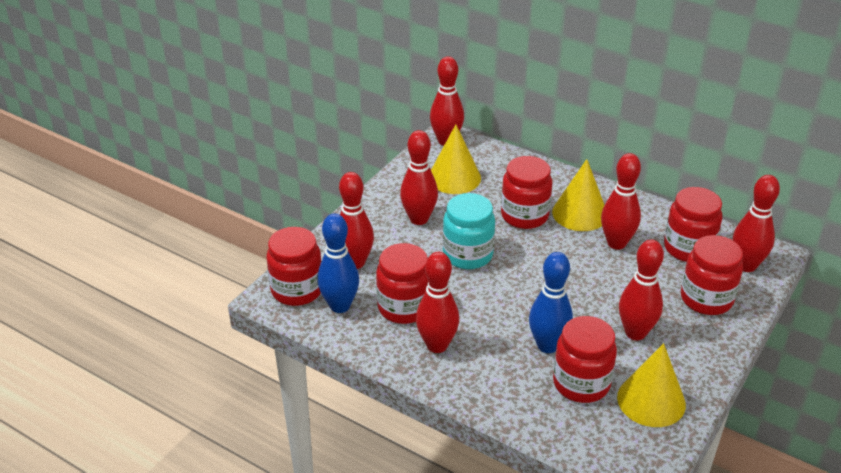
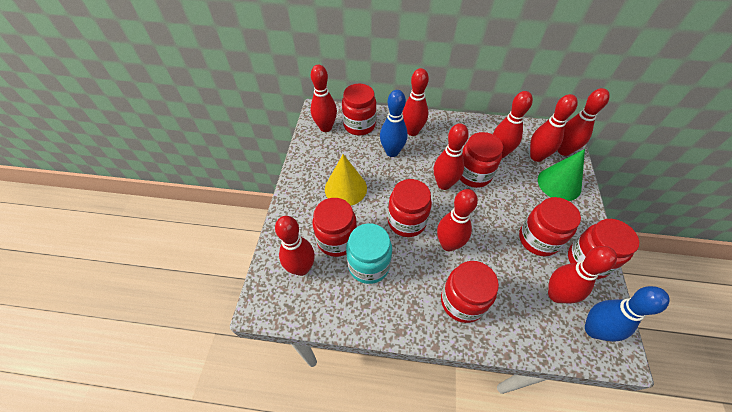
green cone: none = 0 -> [538,149,585,201] = 1
red bowling pin: [339,172,374,269] [400,130,438,225] [416,252,459,353] [430,56,464,146] [601,153,641,250] [619,239,664,340] [733,175,780,272] = 7 -> [275,216,315,276] [310,65,337,132] [402,68,429,136] [434,123,469,190] [437,189,478,251] [493,91,533,158] [530,94,578,162] [548,246,617,303] [557,88,610,156] = 9
red jar: [266,227,322,306] [376,243,428,324] [501,156,552,229] [553,316,617,403] [664,187,722,262] [681,235,743,315] = 6 -> [312,198,357,257] [342,84,376,135] [388,179,432,237] [441,261,499,323] [460,132,503,188] [519,197,581,256] [568,219,639,279] = 7
yellow cone: [431,124,481,194] [552,159,604,231] [617,343,686,427] = 3 -> [325,154,367,205] = 1

